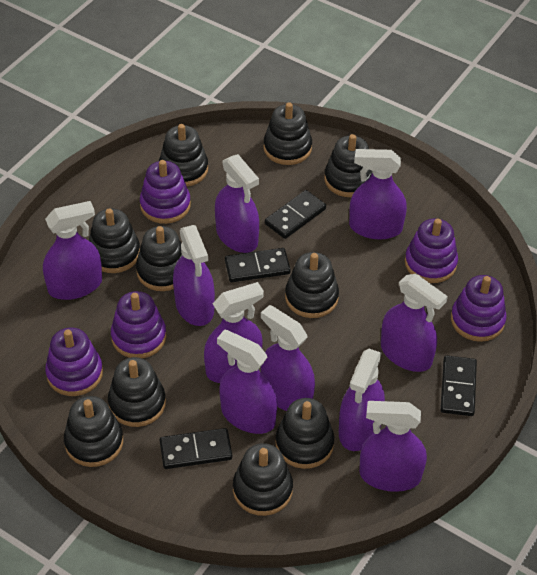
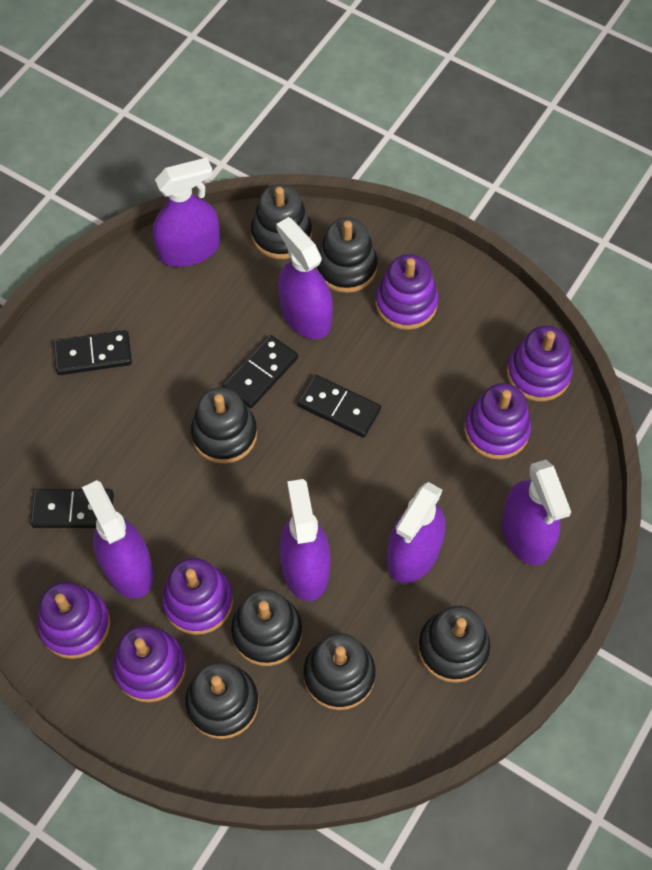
black stacking toy: [64,396,123,467] [89,208,140,273] [108,357,166,427] [136,226,183,291] [159,124,208,187] [233,443,293,516] [263,103,312,165] [275,398,334,469] [285,252,339,318] [324,134,372,197] = 10 -> [185,662,259,739] [191,387,257,464] [231,589,302,666] [251,184,312,259] [304,633,375,710] [316,217,378,293] [418,606,490,683] = 7
purple spray bottle: [43,201,102,300] [173,225,215,326] [204,282,264,383] [215,154,259,253] [217,329,277,434] [261,305,315,411] [339,349,385,451] [349,149,407,239] [359,401,427,492] [381,274,448,372] = 10 -> [82,480,154,598] [153,157,220,267] [276,217,333,339] [279,479,331,601] [387,482,445,583] [502,460,571,565] = 6
purple stacking toy: [45,328,103,396] [111,291,166,358] [140,160,191,224] [405,218,458,283] [451,275,507,342] = 5 -> [37,582,110,659] [113,625,186,703] [162,558,233,635] [375,254,438,330] [464,383,531,459] [507,326,573,401] = 6

